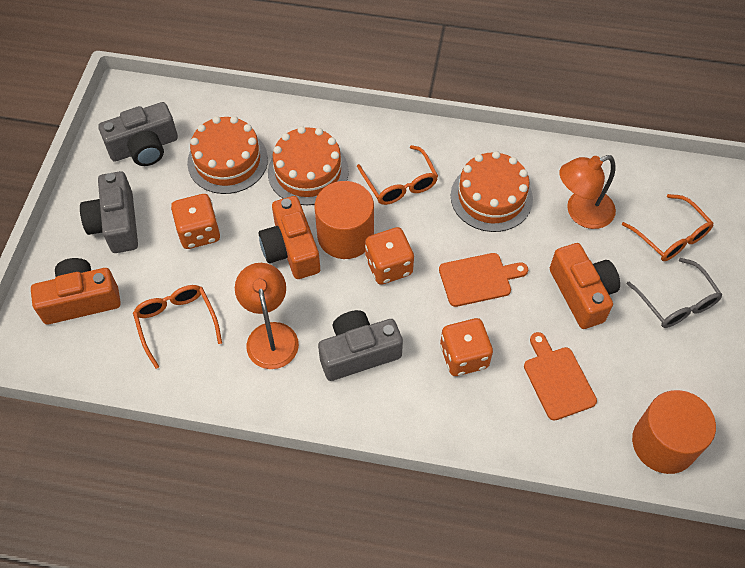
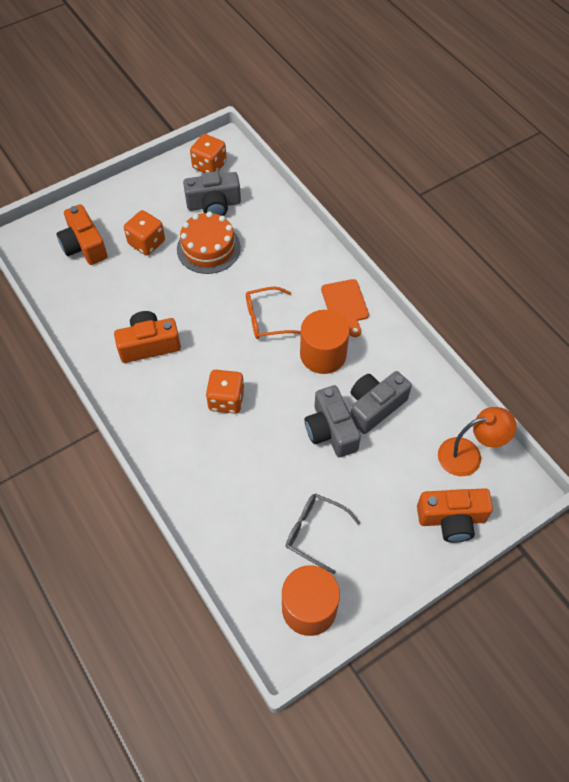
orange cake: [187,116,268,194] [268,126,349,205] [450,151,533,232] = 3 -> [177,212,241,274] = 1
orange cutting board: [439,253,528,307] [524,332,597,421] = 2 -> [321,279,369,337] = 1
orange glasses: [133,285,222,369] [357,145,438,205] [622,194,714,261] = 3 -> [246,286,301,339] = 1
orange lamp: [235,263,299,369] [559,155,616,229] = 2 -> [438,407,517,476] = 1

